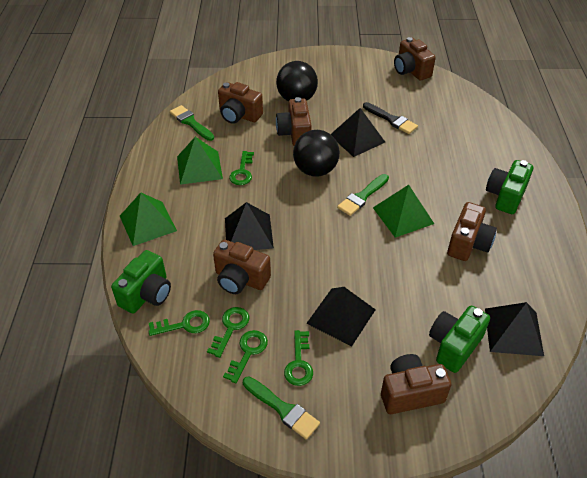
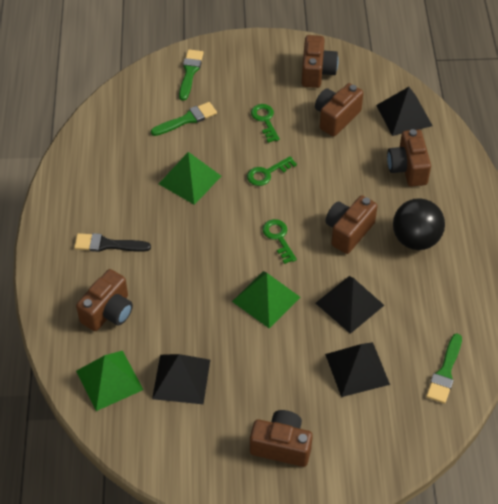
black ball: [276,61,318,102] [293,130,340,177] = 2 -> [393,198,445,250] = 1
green camera: [111,250,171,314] [429,305,490,373] [486,160,533,214] = 3 -> none = 0
green key: [148,310,210,336] [207,307,249,358] [223,330,268,383] [229,151,254,185] [284,330,313,386] = 5 -> [247,156,297,186] [251,104,280,143] [263,219,297,264] = 3

